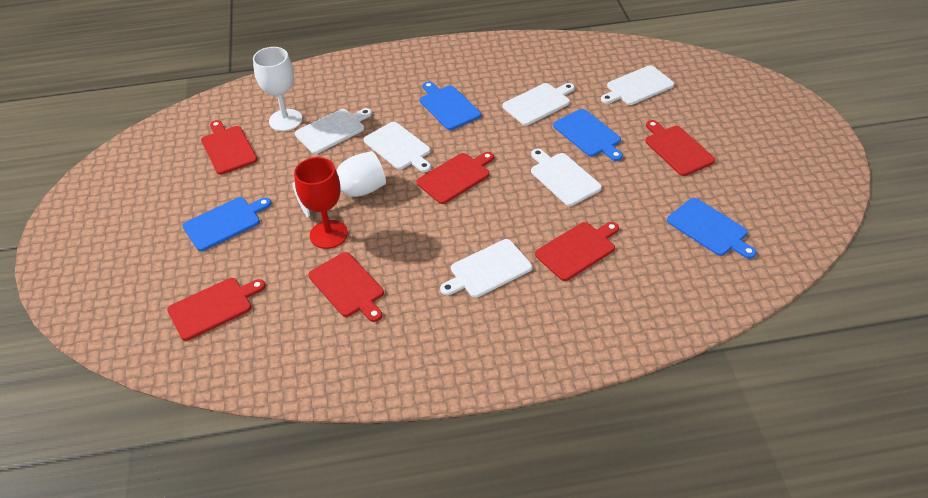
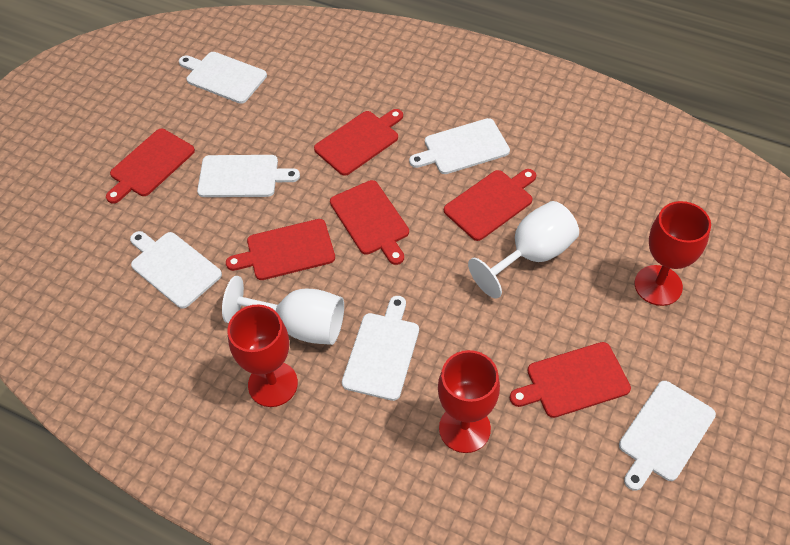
blue cutting board: [182,197,271,251] [420,81,481,130] [553,109,623,161] [667,198,756,259] = 4 -> none = 0
red goblet: [294,157,348,249] = 1 -> [227,304,298,407] [438,350,500,453] [635,201,711,306] = 3

